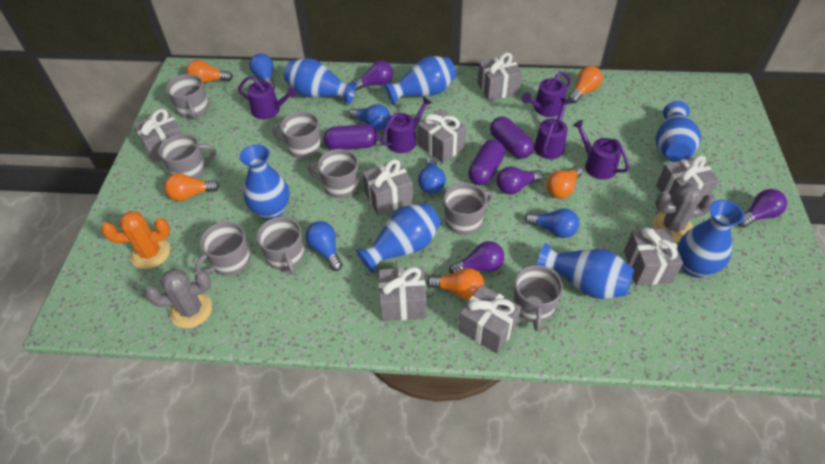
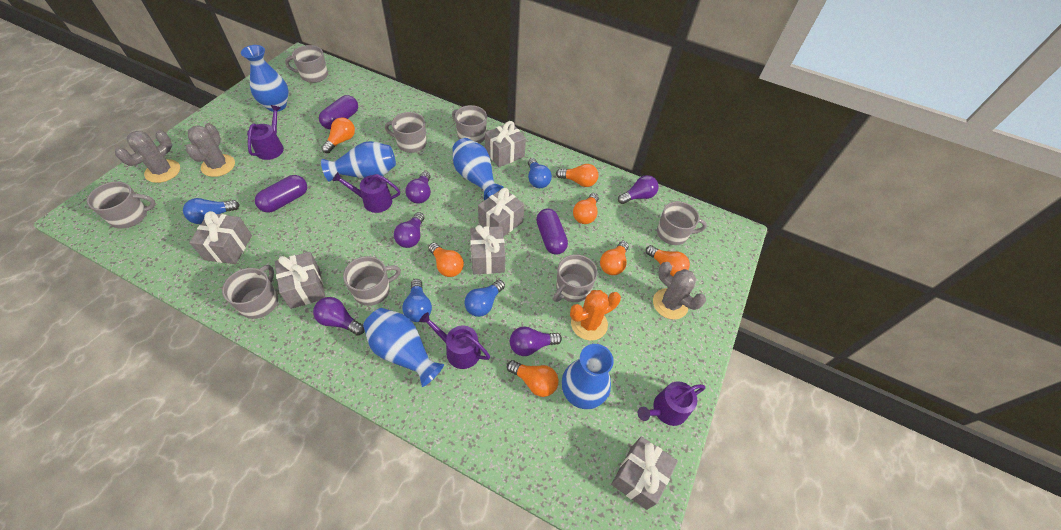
blue light bulb: [249,53,275,89] [305,221,343,271] [349,104,391,130] [418,157,446,194] [524,208,580,238] = 5 -> [183,198,240,224] [402,279,432,322] [464,280,505,317] [528,158,552,188] = 4
blue vase: [240,145,289,220] [284,58,356,105] [356,203,441,274] [384,56,456,105] [537,243,634,299] [655,101,701,162] [678,200,744,278] = 7 -> [241,45,289,112] [321,141,396,182] [363,308,444,387] [452,138,504,200] [562,344,614,409] = 5
grey cactus: [145,269,212,328] [653,183,715,242] = 2 -> [115,130,180,183] [186,123,235,177] [653,262,706,320] = 3
grey gift: [133,109,182,163] [362,159,413,215] [379,267,426,321] [418,109,466,163] [459,285,521,354] [478,52,522,101] [624,227,683,285] [656,155,719,203] = 8 -> [189,211,252,264] [275,252,325,309] [470,225,505,274] [478,188,524,237] [485,121,526,167] [611,436,678,510] = 6
orange light bulb: [164,173,220,201] [186,60,233,84] [427,268,485,300] [546,166,582,199] [569,66,603,103] = 5 -> [321,117,355,153] [428,243,464,277] [507,360,559,397] [556,164,598,187] [573,193,599,224] [600,241,629,275] [646,245,690,277] = 7
purple light bulb: [353,61,393,91] [449,241,504,274] [497,166,543,194] [737,189,787,228] = 4 -> [313,297,365,336] [394,212,424,248] [406,171,430,204] [510,326,562,356] [618,175,659,204] = 5
purple watering can: [238,76,297,119] [380,97,432,153] [522,72,571,117] [534,98,571,159] [573,120,629,180] = 5 -> [247,105,284,160] [332,172,400,213] [419,312,490,369] [638,381,705,426] = 4

